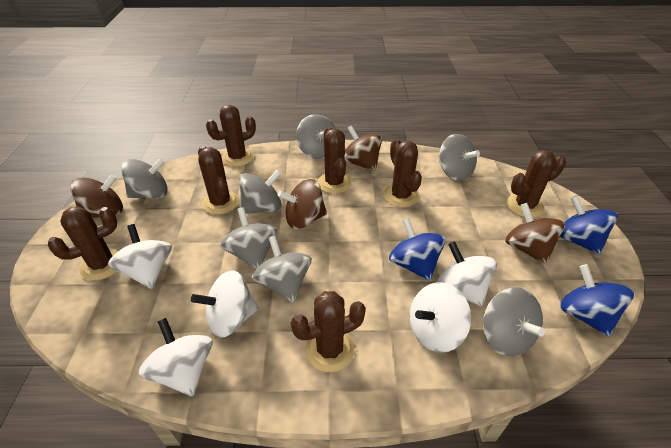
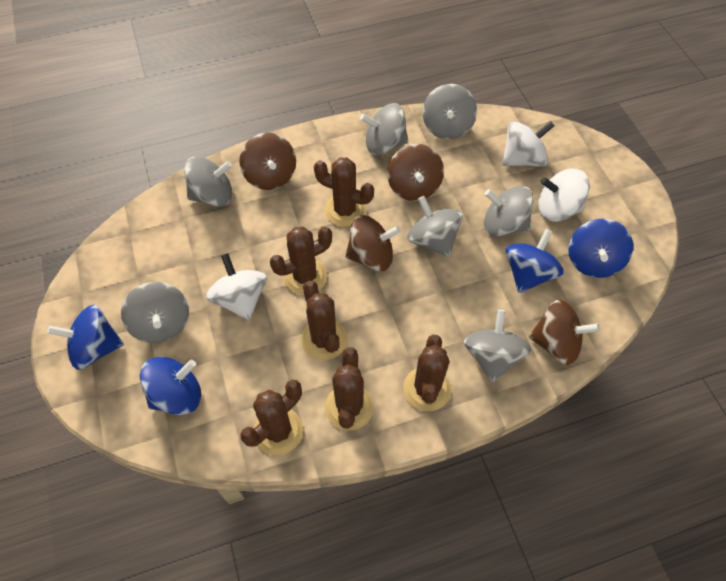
blue spinning top: [389,218,446,281] [560,196,618,254] [560,264,634,336] = 3 -> [47,305,124,370] [140,357,201,415] [505,229,564,293] [568,219,633,278] = 4
brown cactus: [48,206,119,280] [198,146,239,215] [206,105,256,167] [291,291,366,372] [318,127,352,194] [383,139,422,207] [507,150,566,218] = 7 -> [240,380,303,455] [270,227,332,295] [301,281,347,360] [314,157,374,227] [325,347,374,430] [403,335,451,411] = 6
white spinning top: [108,224,172,289] [139,318,213,396] [191,270,259,338] [410,282,471,353] [437,241,497,306] = 5 -> [206,253,267,320] [502,121,554,167] [538,169,589,222] = 3

